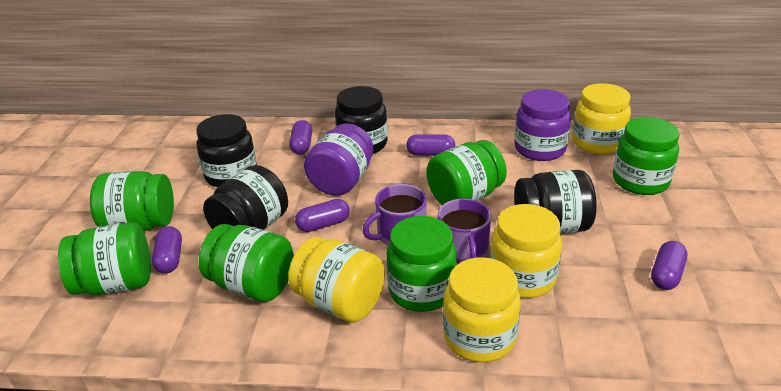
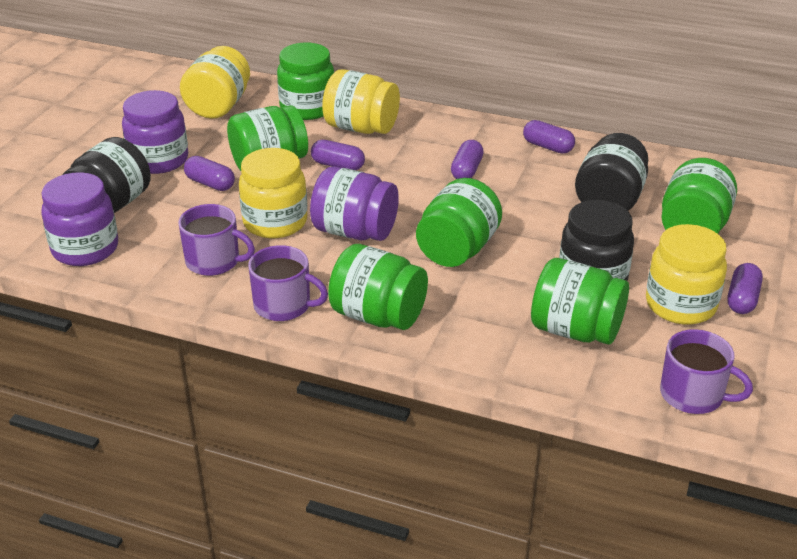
black jar: [196,114,257,188] [203,165,288,230] [335,86,388,154] [514,170,597,234] = 4 -> [62,137,151,213] [559,200,634,281] [575,133,648,211] = 3
purple jar: [304,123,373,196] [514,89,571,161] = 2 -> [41,172,118,266] [122,90,188,174] [310,166,399,241] = 3
purple mug: [362,184,427,246] [438,199,491,265] = 2 -> [178,204,255,276] [248,245,328,321] [660,329,753,414] = 3

